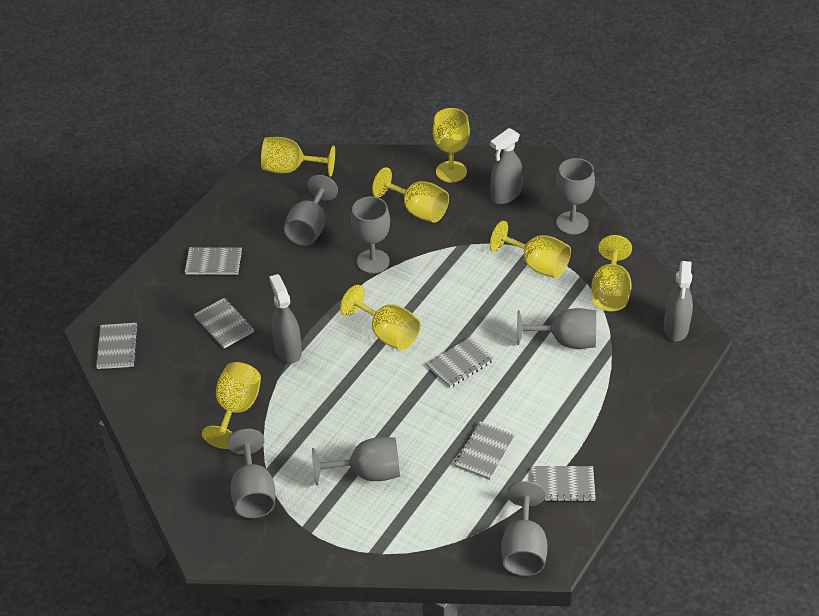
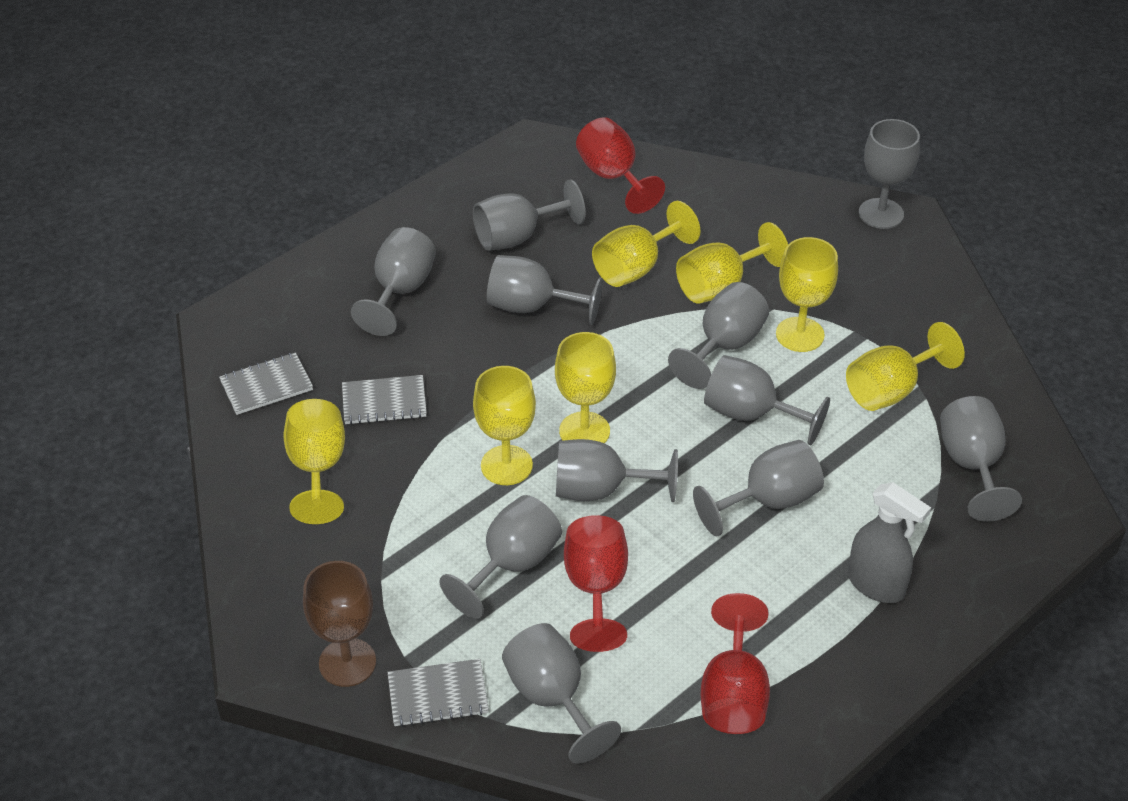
brown goblet: none = 0 -> [303,561,376,687] = 1
grey goblet: [227,429,275,518] [284,175,338,246] [312,437,400,485] [351,196,390,274] [501,481,548,576] [517,308,596,349] [556,158,595,235] = 7 -> [351,227,436,336] [439,495,562,619] [473,179,585,251] [487,255,603,325] [502,623,621,764] [556,439,678,502] [668,282,769,389] [693,440,824,536] [704,355,830,446] [859,119,920,229] [940,396,1022,522] = 11
grey notebook: [96,323,138,369] [185,246,242,275] [194,298,254,348] [426,337,494,388] [454,422,515,480] [532,466,596,502] = 6 -> [219,352,313,415] [342,375,427,425] [387,659,489,727] = 3
grey spray bottle: [269,274,302,363] [490,128,523,204] [664,261,693,341] = 3 -> [848,482,931,603] = 1
red goblet: none = 0 -> [564,515,628,652] [576,117,665,214] [700,593,770,734] = 3

